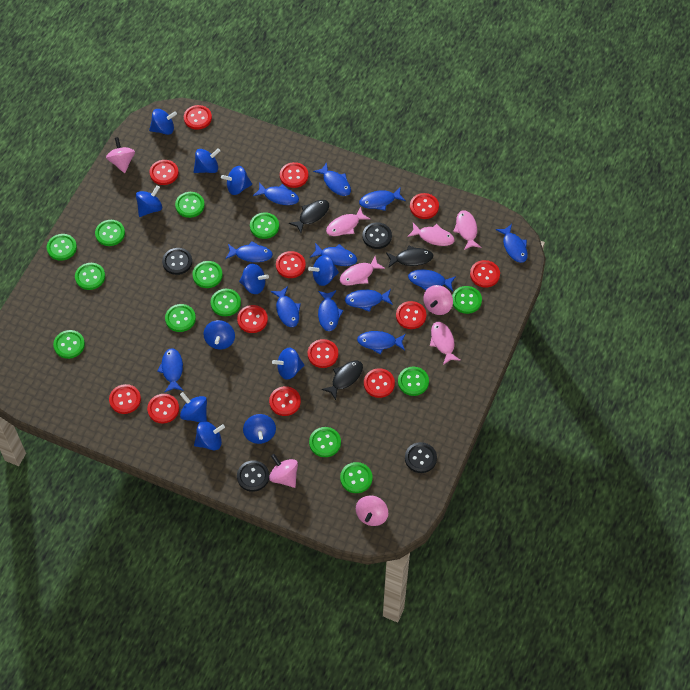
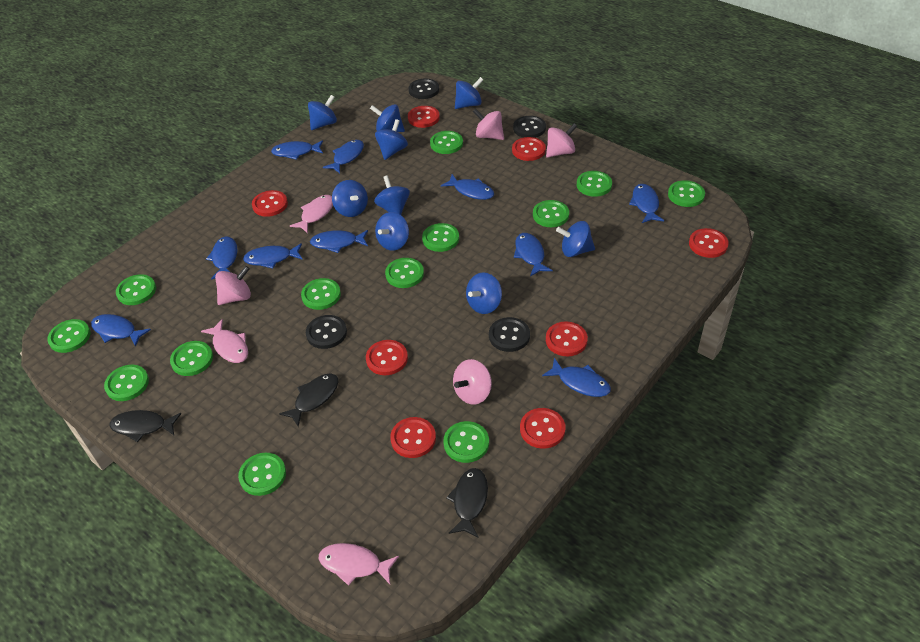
blue fish: [157,348,183,393] [225,241,273,262] [253,182,299,205] [270,286,301,327] [310,243,357,266] [313,162,351,196] [318,290,343,331] [345,289,393,312] [357,331,406,354] [359,187,406,211] [408,269,456,291] [496,224,528,263] = 12 -> [91,314,151,347] [206,236,237,280] [243,243,303,268] [271,140,323,160] [310,230,368,253] [323,140,364,173] [441,174,494,200] [514,233,553,276] [542,358,611,397] [629,184,664,223] = 10
blue spinning top: [136,185,162,217] [149,109,177,135] [180,392,207,422] [194,148,220,173] [194,421,225,450] [204,320,235,350] [221,166,252,195] [239,264,269,294] [243,414,276,444] [272,348,305,380] [308,255,339,286] = 11 -> [308,95,337,130] [332,180,368,217] [370,104,405,132] [374,175,410,215] [375,119,408,160] [375,212,409,251] [455,77,483,109] [466,272,502,314] [556,221,595,257] = 9
pink fish: [326,207,370,236] [340,256,385,286] [408,223,455,246] [430,322,461,365] [453,210,481,250] = 5 -> [201,319,248,363] [290,195,333,233] [319,543,399,586] = 3
red button: [109,384,141,414] [147,394,179,423] [150,160,179,185] [184,105,212,130] [237,305,268,333] [269,386,301,416] [276,251,306,278] [280,162,308,188] [307,339,338,368] [364,368,395,398] [396,301,426,329] [410,193,439,219] [470,260,500,288] = 13 -> [252,190,288,217] [366,340,408,375] [390,417,436,458] [408,106,440,128] [512,137,546,161] [520,408,566,449] [546,321,588,356] [689,228,729,258] = 8

